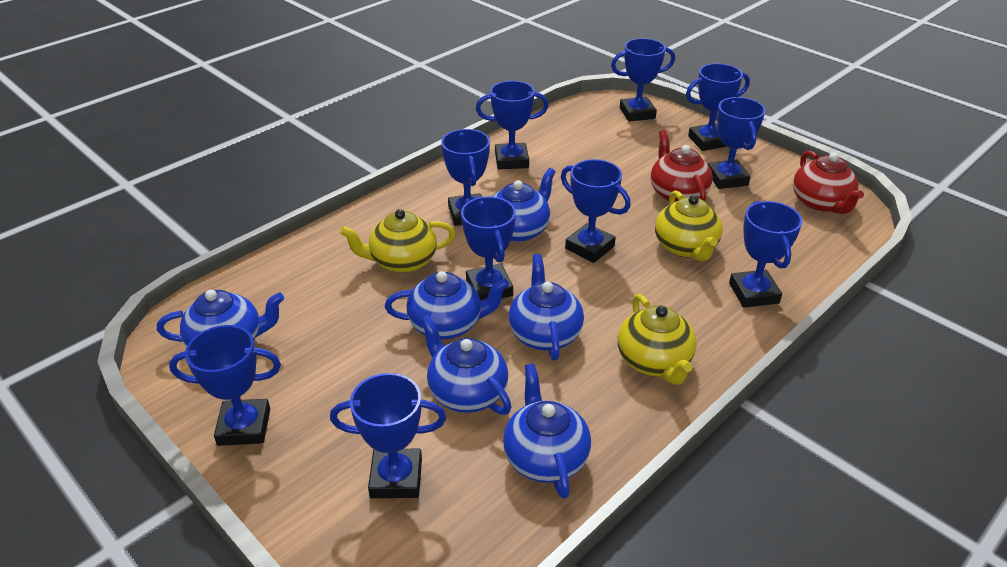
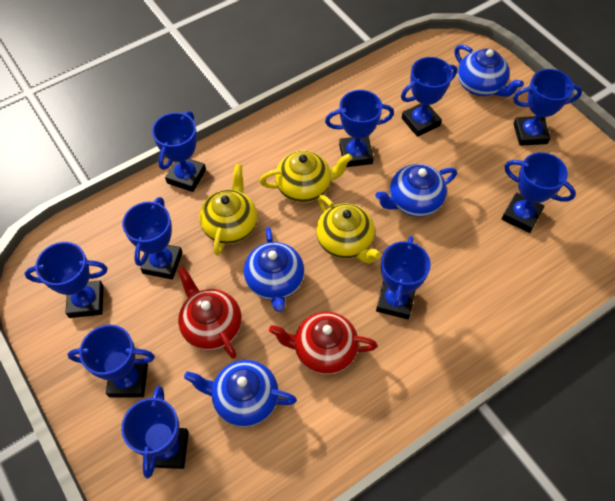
blue teapot: [157,290,284,347] [385,271,509,339] [420,315,511,415] [492,168,556,242] [503,364,591,499] [509,254,584,360] = 6 -> [184,360,297,427] [244,227,304,312] [376,164,457,217] [455,44,524,97] = 4

